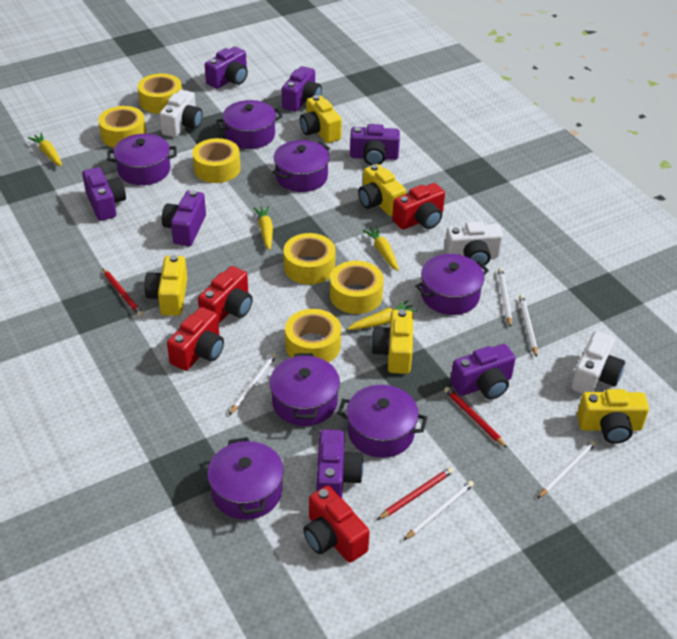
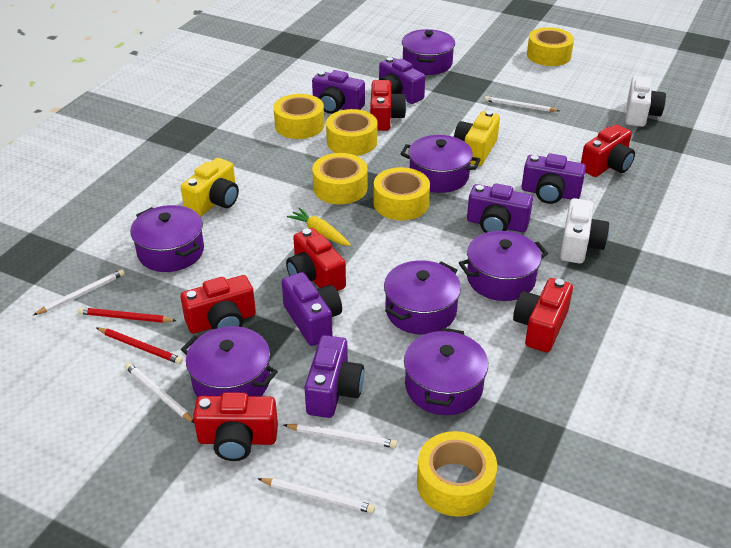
purple camera: [82,167,126,221] [162,190,206,246] [205,47,248,89] [282,66,322,112] [317,429,364,498] [350,124,400,165] [451,344,516,399] = 7 -> [282,272,342,346] [305,335,364,418] [312,70,365,114] [379,57,425,104] [467,183,533,233] [522,153,586,204] = 6
red camera: [167,307,224,371] [198,266,253,324] [303,486,370,563] [392,183,445,230] = 4 -> [180,275,256,334] [193,392,278,461] [286,228,346,291] [370,80,407,131] [513,278,573,353] [581,125,635,177] = 6
red pencil: [102,268,143,317] [377,467,454,520] [444,387,507,448] = 3 -> [78,307,177,323] [96,327,183,364] = 2
white camera: [159,90,202,137] [444,221,503,266] [571,331,625,394] = 3 -> [560,198,609,264] [626,76,666,127] = 2
yellow camera: [144,255,187,316] [300,95,342,143] [358,164,406,216] [371,309,413,374] [577,389,649,444] = 5 -> [181,158,239,217] [454,111,500,166] = 2
yellow carrot: [28,133,62,166] [253,206,273,250] [348,300,417,330] [362,226,399,271] = 4 -> [287,208,351,246] = 1

